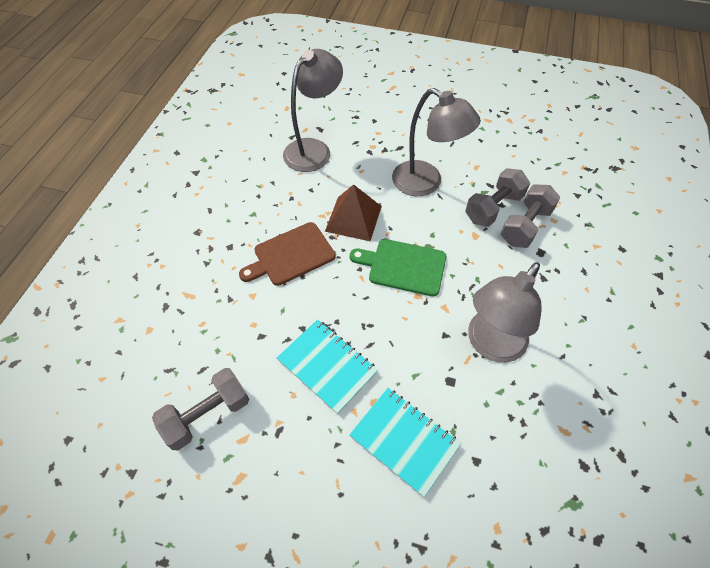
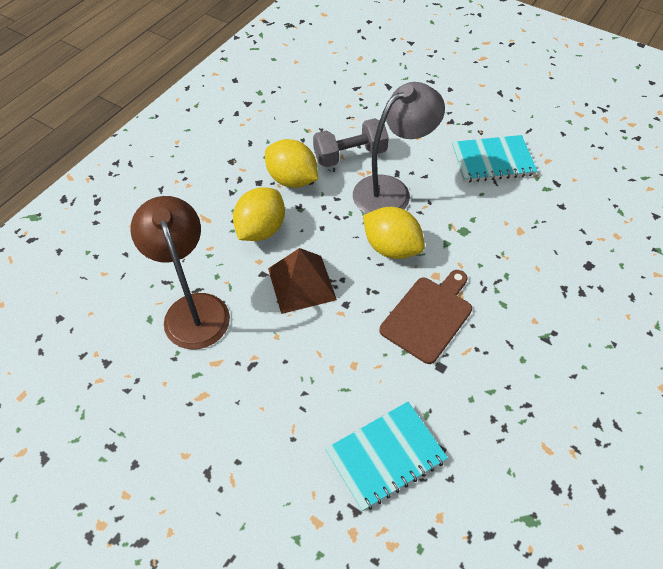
brown lamp: none = 0 -> [130,196,230,349] = 1
green cutting board: [350,239,446,297] = 1 -> none = 0
grey dumbbell: [152,368,249,450] [465,168,530,227] [501,184,560,248] = 3 -> [313,118,389,167] = 1
grey lamp: [283,49,343,172] [392,88,481,196] [468,262,542,363] = 3 -> [353,82,445,214] = 1
yellow lemon: none = 0 -> [233,187,285,241] [265,139,318,188] [363,207,425,259] = 3

